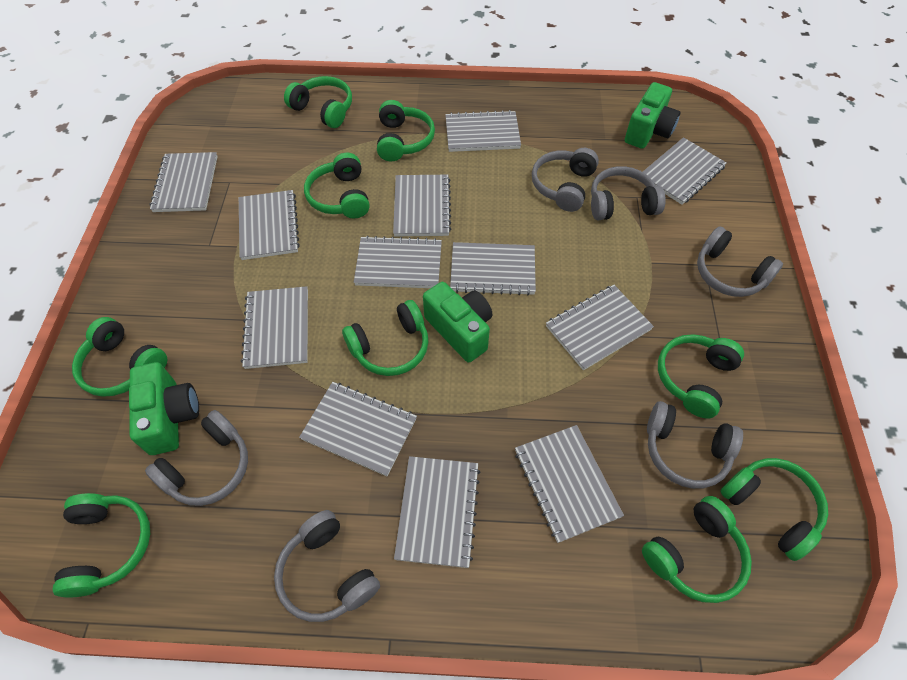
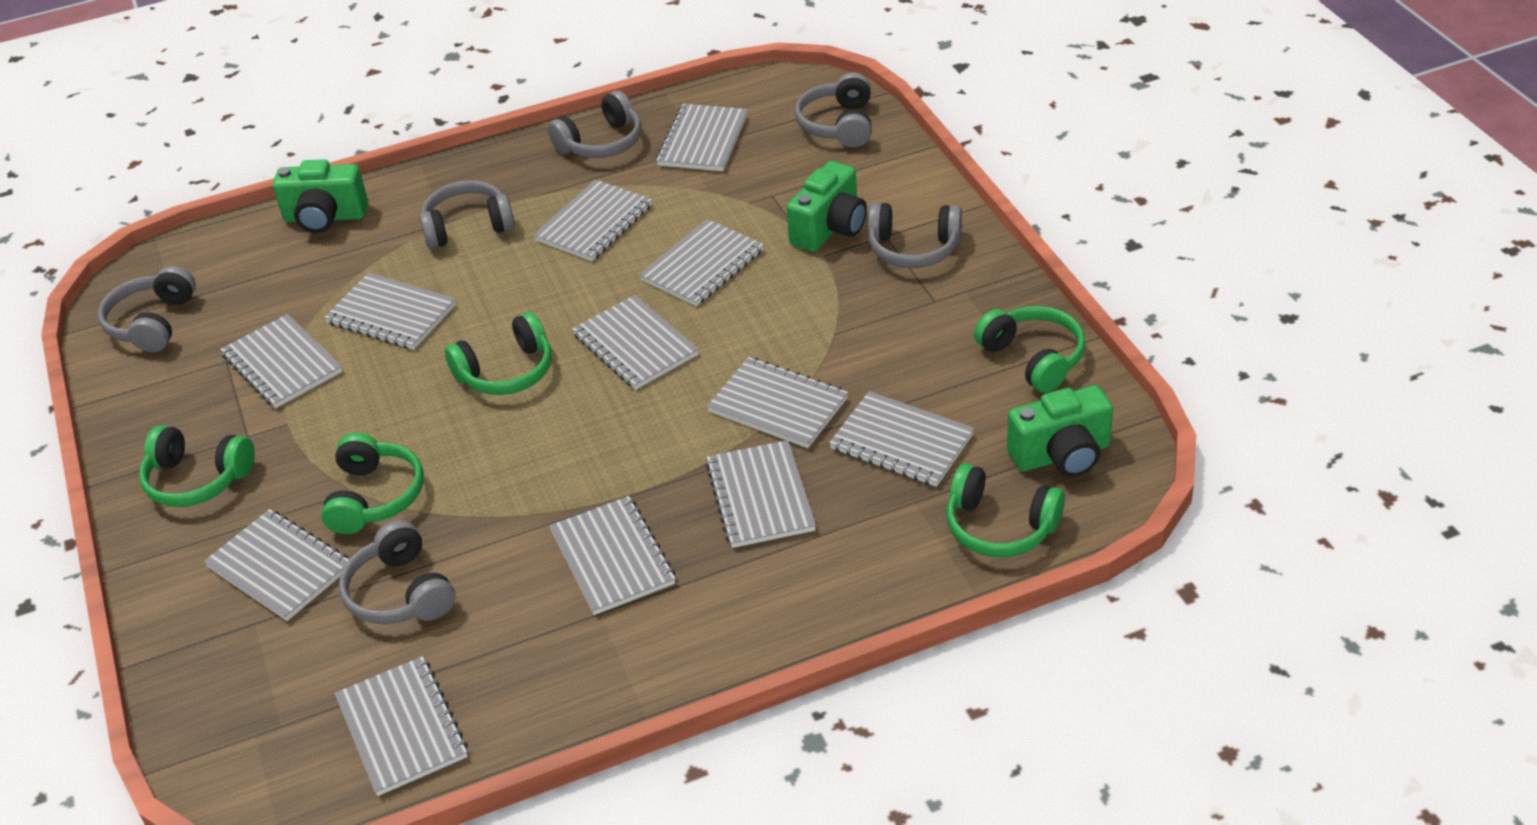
green headphones: [52,493,150,597] [72,317,167,397] [284,76,352,128] [304,153,370,218] [342,300,428,376] [377,100,435,162] [642,496,752,603] [658,334,744,419] [720,458,828,561] = 9 -> [139,425,255,507] [321,433,424,534] [445,312,552,395] [946,463,1065,557] [974,306,1086,393] = 5

